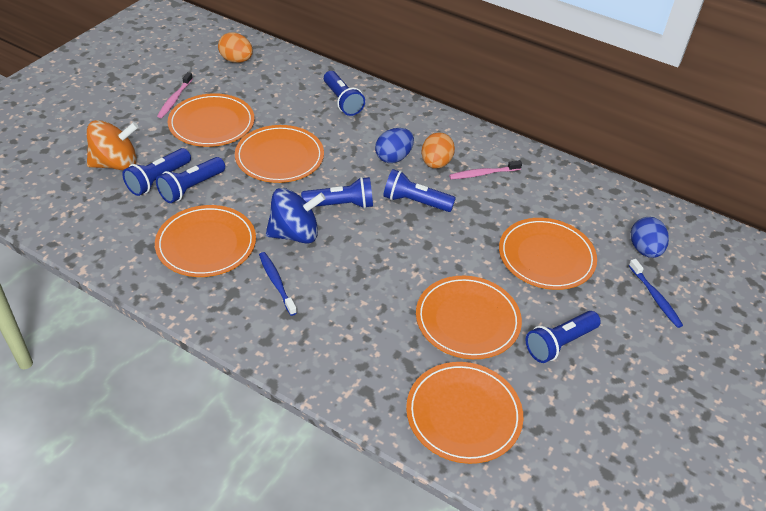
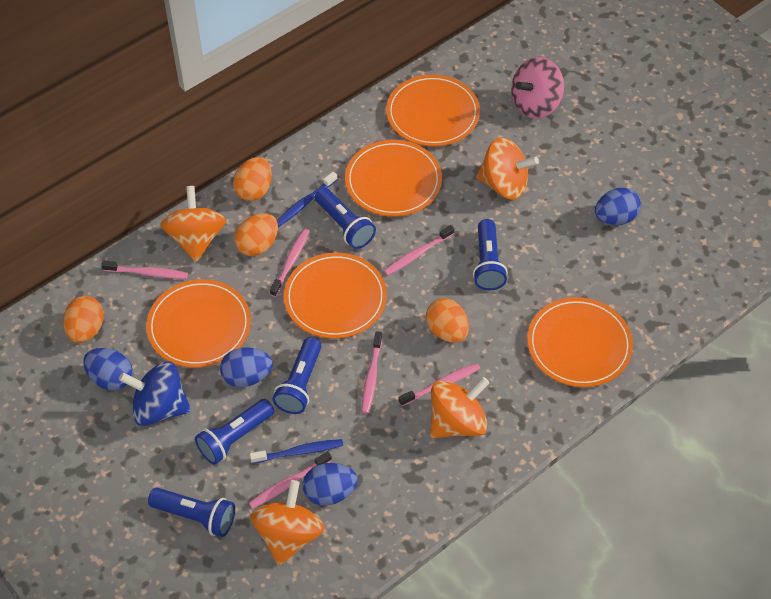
blue egg: [375,128,414,163] [631,217,669,258] = 2 -> [83,348,133,391] [220,347,273,387] [302,463,358,506] [595,188,641,225] = 4
blue flashlight: [122,148,191,196] [156,157,225,203] [301,177,373,209] [324,71,365,116] [383,169,456,212] [526,311,601,363] = 6 -> [148,488,235,537] [195,399,274,465] [273,337,321,414] [315,188,376,249] [473,219,508,290] = 5
orange egg: [218,32,253,63] [421,132,455,169] = 2 -> [63,296,104,343] [233,157,272,201] [234,213,278,256] [426,298,469,343] = 4
orange plate: [155,205,256,277] [168,93,255,147] [235,125,324,183] [406,362,523,464] [416,276,522,359] [499,218,597,290] = 6 -> [146,279,251,368] [284,253,387,339] [345,140,442,217] [386,75,480,146] [527,297,633,387] = 5
orange spinning top: [87,120,139,170] = 1 -> [160,186,226,262] [250,480,324,565] [430,377,489,438] [476,137,539,200] = 4
pink spinning top: none = 0 -> [511,57,564,119] = 1
pink toothbrush: [157,72,193,118] [449,160,522,179] = 2 -> [101,261,188,279] [249,451,332,509] [270,229,310,297] [362,331,382,414] [384,225,454,276] [398,363,480,406] = 6

